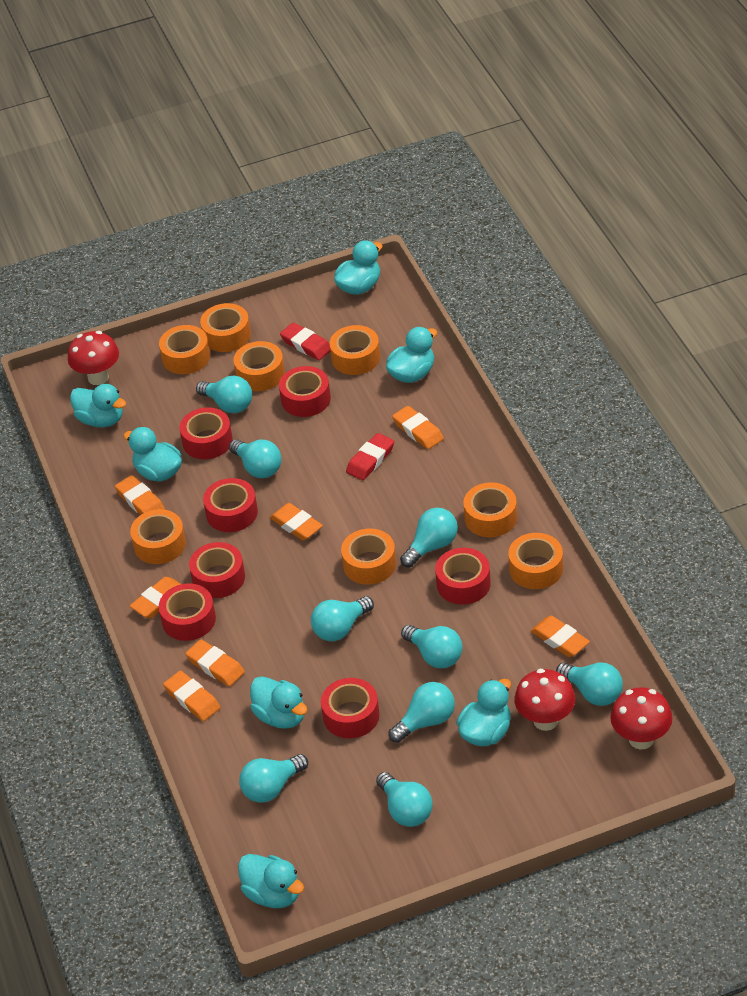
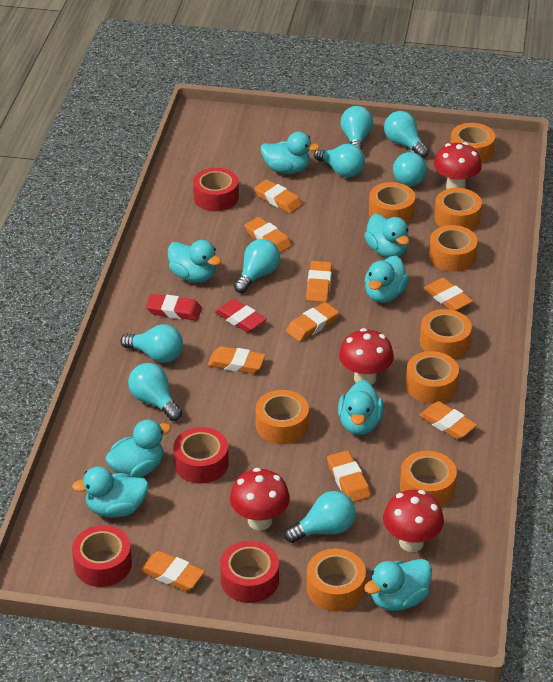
orange eraser: [115,475,165,515] [130,577,180,618] [163,671,220,721] [185,639,245,687] [270,503,323,541] [392,406,444,449] [531,616,590,657] = 7 -> [140,551,205,591] [208,346,266,374] [244,217,292,253] [254,180,303,213] [286,302,339,342] [306,261,332,302] [327,450,371,502] [419,401,477,439] [423,278,473,311] = 9
orange tape: [130,509,186,564] [159,325,210,374] [200,303,251,352] [233,341,285,391] [330,325,380,375] [341,528,396,585] [463,482,517,537] [508,533,563,589] = 8 -> [255,390,309,444] [306,549,366,612] [369,182,415,224] [400,451,457,506] [406,351,459,404] [420,309,472,359] [429,225,478,272] [434,188,482,230] [450,123,495,163] = 9
red mushroom: [68,331,119,385] [514,669,575,731] [610,687,673,749] = 3 -> [230,468,290,530] [339,328,394,385] [383,490,444,552] [434,142,482,189] = 4
red tape: [159,583,216,641] [180,407,233,459] [189,542,245,598] [203,478,258,532] [279,366,331,417] [321,678,380,739] [435,548,491,605] = 7 -> [72,525,132,587] [173,427,228,483] [193,168,239,211] [220,541,279,603] = 4
turquoise duck: [70,384,126,427] [123,427,182,482] [238,854,304,908] [250,676,307,729] [334,240,383,295] [386,327,437,383] [456,679,511,746] = 7 -> [72,467,149,517] [105,420,171,477] [168,240,221,282] [261,131,320,174] [338,380,384,435] [364,214,409,258] [364,559,432,611] [365,256,409,303] = 8
turquoise light bulb: [196,376,252,413] [229,439,281,478] [239,754,308,803] [311,596,374,641] [376,772,433,827] [389,682,455,743] [400,508,458,568] [401,625,462,668] [556,662,623,706] = 9 -> [120,324,183,363] [128,363,182,421] [234,239,280,293] [284,491,356,543] [314,144,365,178] [341,106,373,150] [384,111,429,158] [393,150,427,186] = 8

